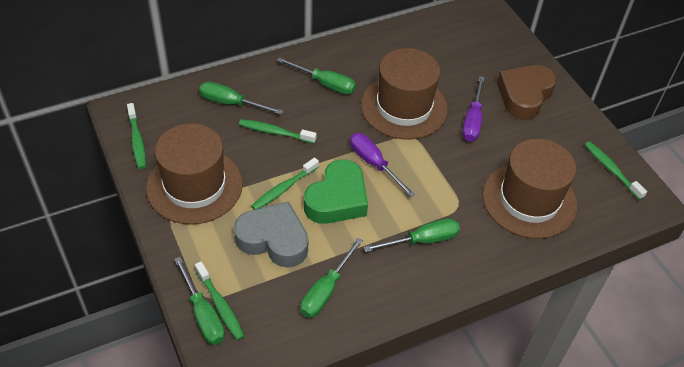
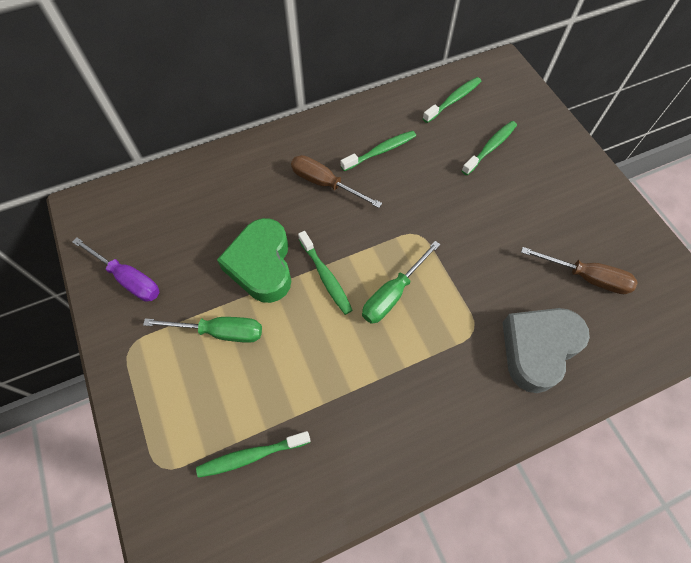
brown hat: [146,123,243,225] [361,48,448,140] [482,139,577,239] = 3 -> none = 0
brown heart: [497,65,557,120] = 1 -> none = 0
brown screwdriver: none = 0 -> [291,155,382,208] [521,247,638,294] = 2
green screwdriver: [174,257,225,345] [199,81,283,115] [277,57,356,94] [301,238,363,318] [363,218,460,252] = 5 -> [143,317,262,343] [362,241,440,324] = 2
purple screwdriver: [350,133,415,197] [462,76,485,142] = 2 -> [72,237,159,302] = 1

